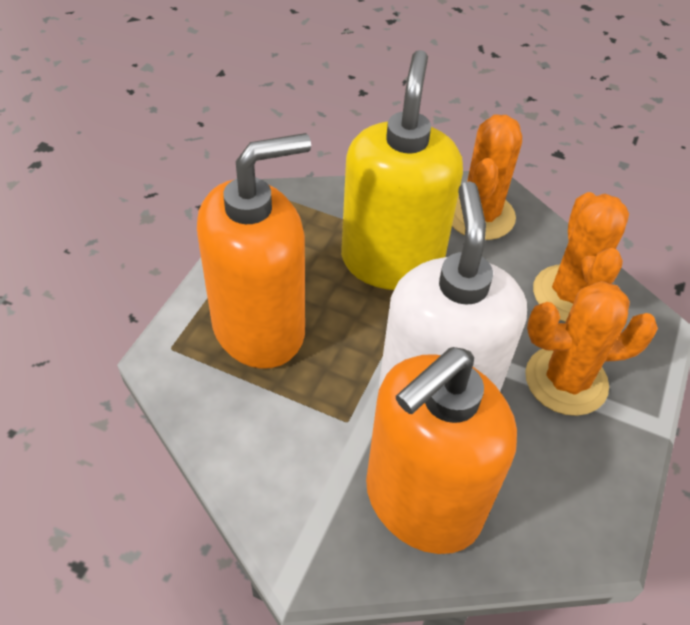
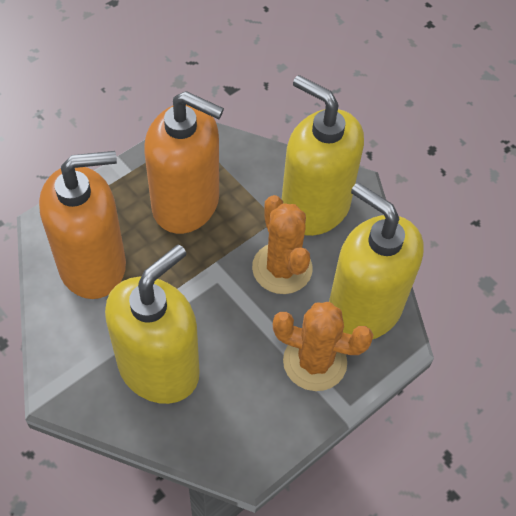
orange cactus: [452,115,522,240] [525,281,658,416] [533,192,629,322] = 3 -> [252,195,313,294] [273,302,373,391] = 2
white soap dispenser: [378,181,527,391] = 1 -> none = 0
yellow soap dispenser: [341,50,463,290] = 1 -> [105,244,200,404] [282,75,364,236] [329,182,424,339] = 3

